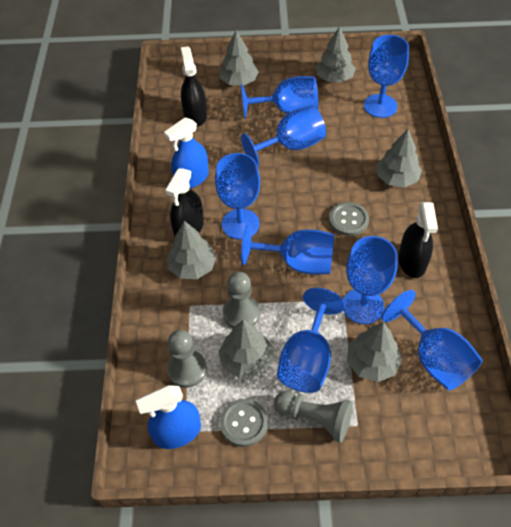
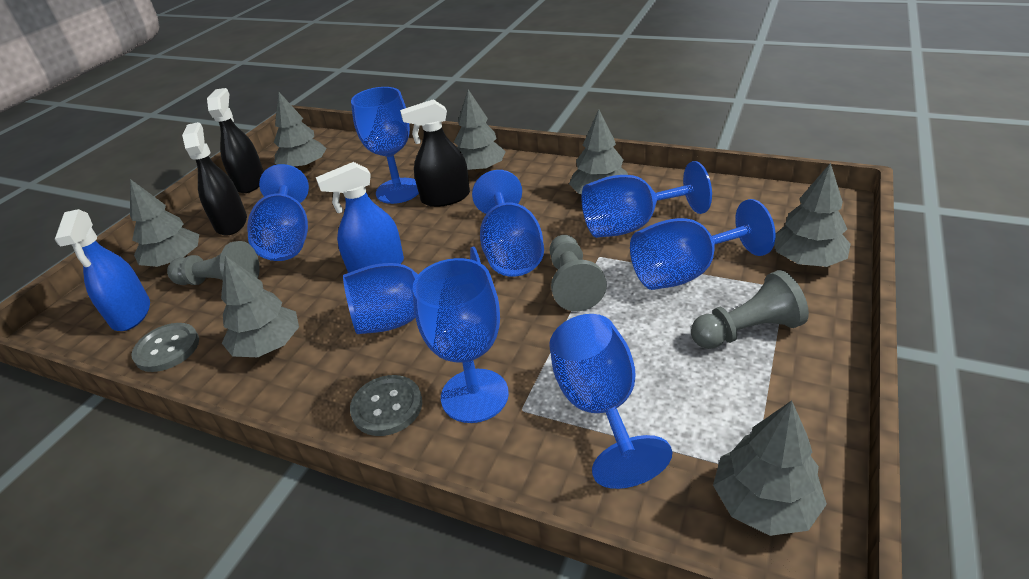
grey tree: [167,221,217,279] [218,320,273,378] [219,30,259,86] [316,26,356,83] [347,322,402,382] [376,129,422,187] = 6 -> [130,179,199,267] [221,255,299,357] [274,92,327,170] [454,90,506,172] [569,109,628,194] [713,401,827,536] [774,163,851,267] = 7

